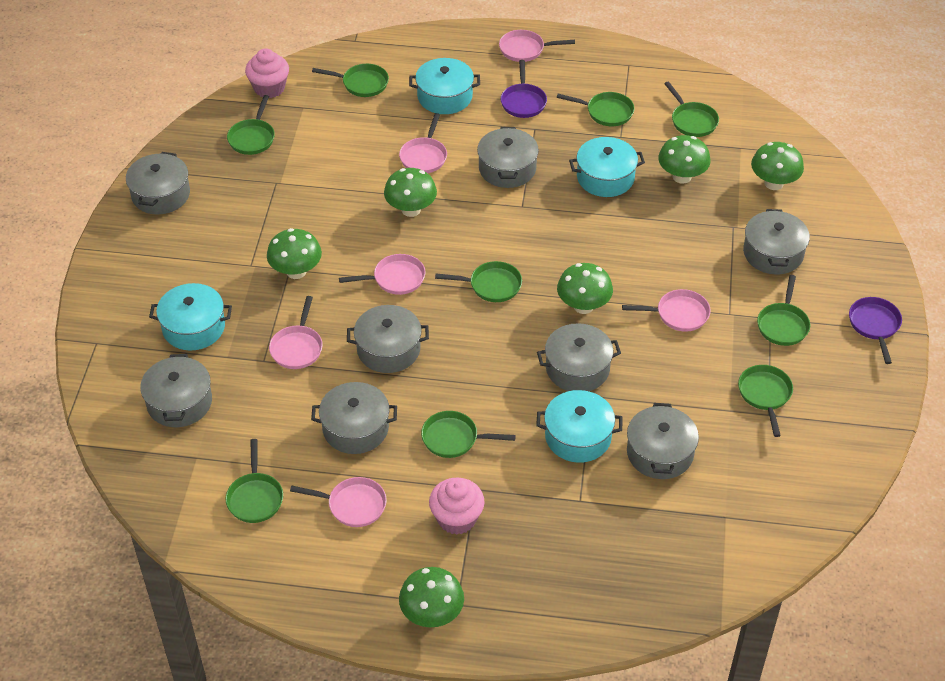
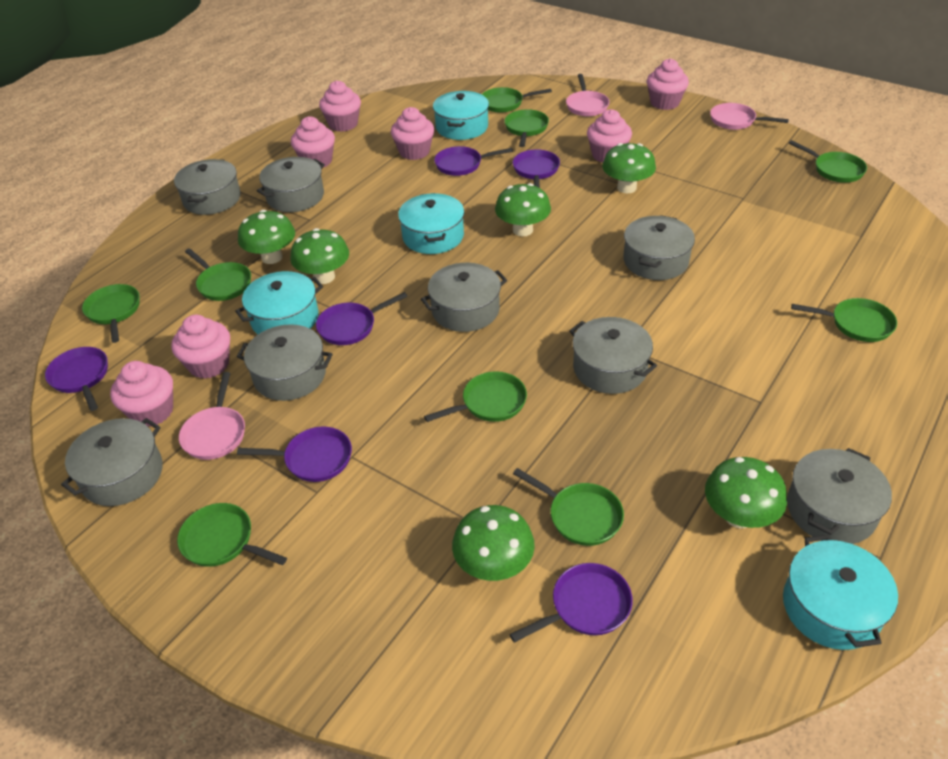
pink cupcake: [245,48,289,98] [429,477,485,535] = 2 -> [110,361,173,427] [171,315,230,379] [291,116,335,168] [319,81,361,132] [391,107,434,160] [587,109,632,162] [647,58,689,110] = 7
pink pan: [269,296,323,369] [290,477,387,527] [339,254,425,295] [399,113,447,173] [499,30,575,62] [622,289,711,332] = 6 -> [179,372,245,460] [566,74,610,116] [710,103,789,130] = 3
purple pan: [501,60,547,118] [849,297,902,364] = 2 -> [45,347,108,411] [237,427,352,482] [316,292,407,345] [434,146,513,176] [509,563,633,643] [512,149,560,188] = 6

